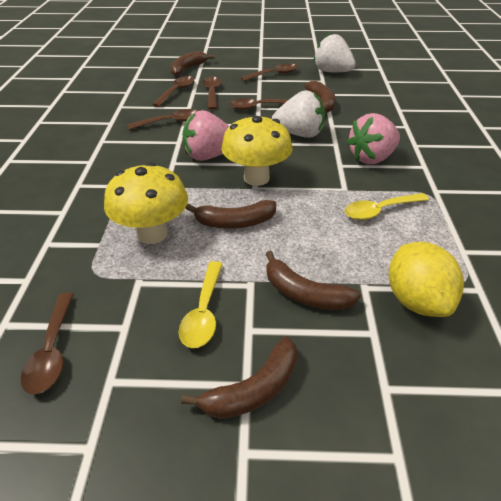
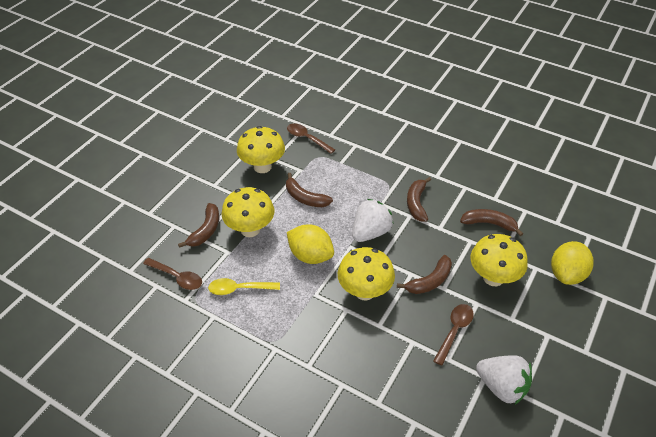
brown spoon: [20,292,74,395] [127,109,198,130] [152,76,194,107] [202,77,221,110] [229,98,288,110] [241,64,298,81] = 6 -> [143,258,202,290] [287,123,335,154] [433,304,474,366] = 3
pink strawberry: [182,110,229,161] [346,113,400,164] = 2 -> none = 0
yellow lemon: [389,242,464,317] = 1 -> [287,224,334,264] [551,241,593,285] = 2
yellow mushroom: [104,163,188,244] [221,115,292,186] = 2 -> [221,187,274,237] [237,126,285,173] [338,247,395,300] [470,234,528,286] = 4
yellow spoon: [179,261,223,348] [345,193,429,220] = 2 -> [208,278,280,295] = 1

